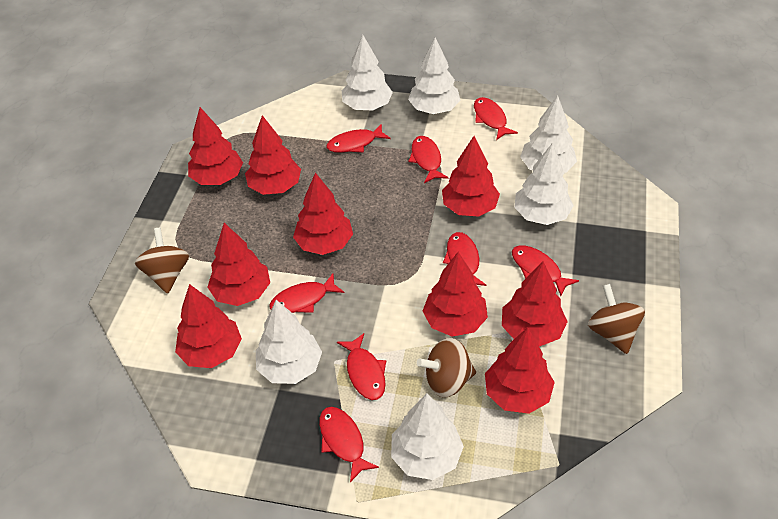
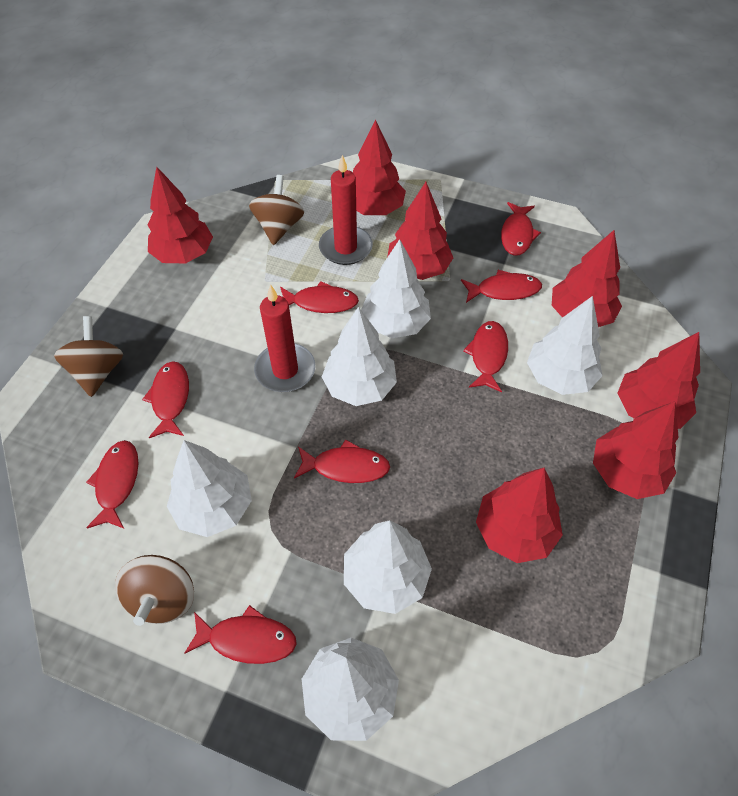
red candle: none = 0 -> [254,284,315,392] [319,155,373,265] = 2
red tree: [175,284,242,368] [188,107,243,185] [207,223,270,306] [245,115,301,195] [293,173,353,255] [423,252,488,337] [442,136,500,217] [485,327,555,414] [502,261,568,347] = 9 -> [148,167,213,263] [353,120,406,215] [387,182,453,280] [476,468,563,563] [552,230,622,327] [593,401,679,499] [618,332,700,429] = 7

